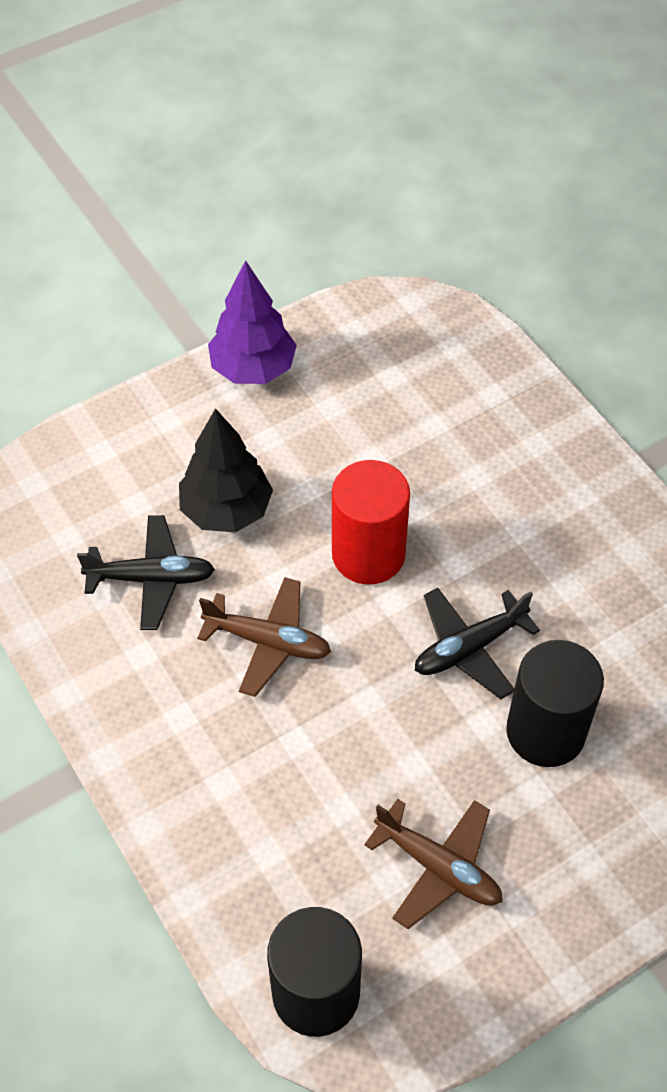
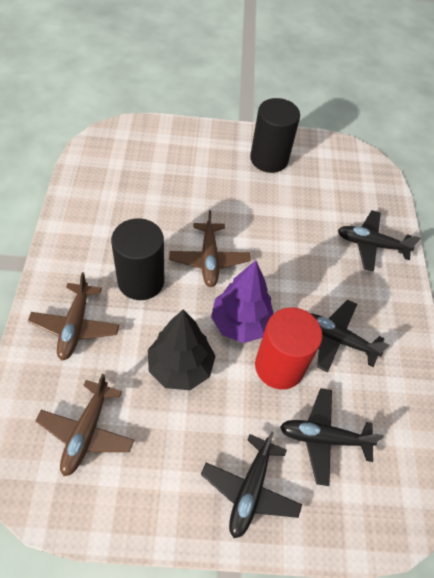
black plane: [77,515,215,630] [415,588,540,699] = 2 -> [201,432,302,538] [280,388,384,486] [310,300,389,373] [338,210,421,272] = 4
brown plane: [197,577,331,697] [364,799,502,929] = 2 -> [28,272,119,360] [35,374,134,476] [169,210,251,287] = 3

